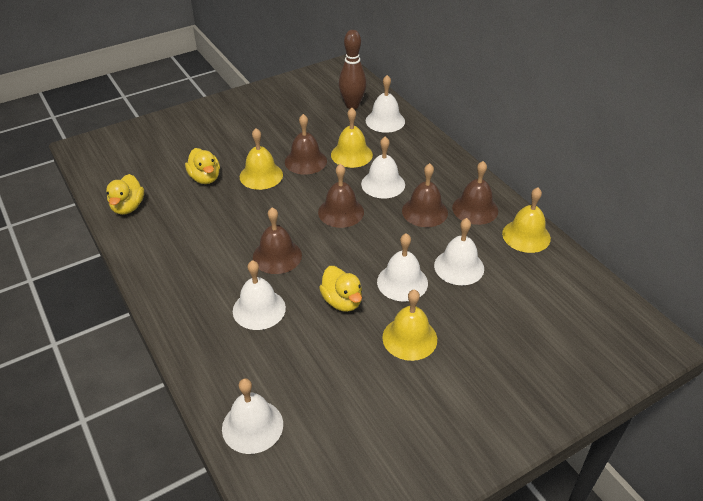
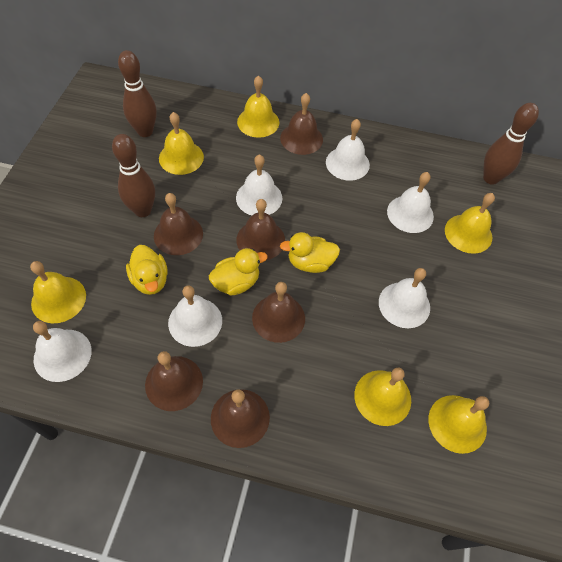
brown bell: [253,207,302,274] [285,114,327,175] [318,164,364,228] [402,163,448,227] [452,161,498,225] = 5 -> [145,351,203,411] [154,193,203,255] [211,389,270,448] [236,199,285,260] [252,282,305,343] [280,93,323,155] = 6
brown bowling pin: [339,30,367,109] = 1 -> [112,134,155,217] [118,50,157,137] [483,103,539,185] = 3
yellow bell: [240,128,283,190] [331,108,373,168] [382,289,437,361] [502,187,551,253] = 4 -> [30,261,86,323] [159,112,204,175] [237,75,279,138] [354,368,411,426] [428,395,489,454] [445,193,495,254] = 6

